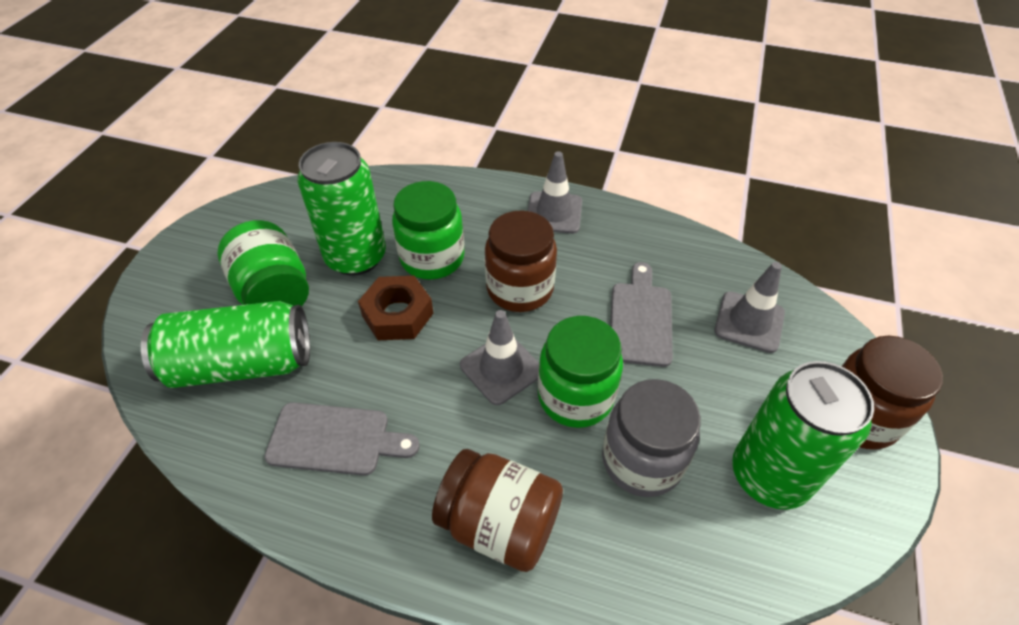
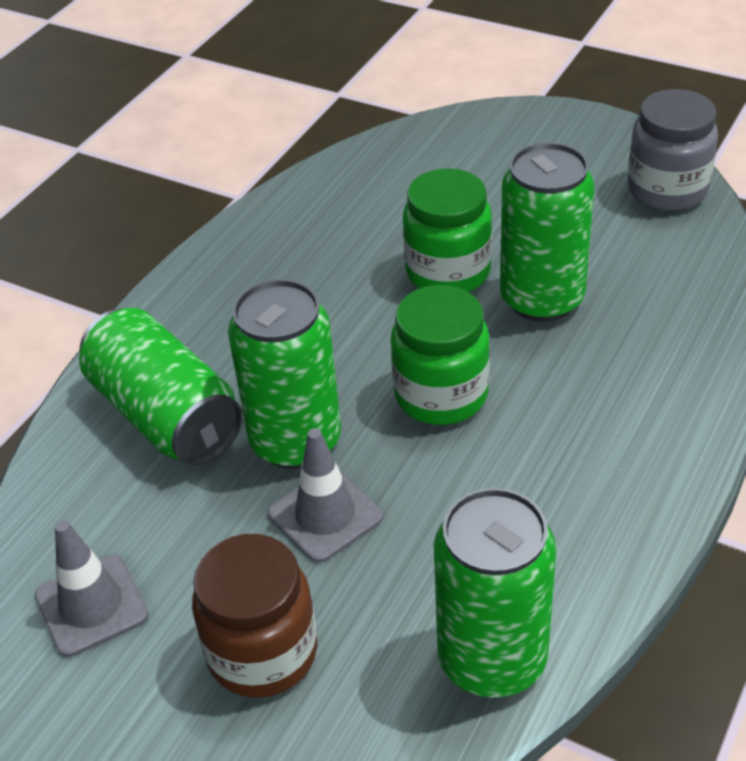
brown jar: [432,449,563,572] [485,210,557,312] [841,336,943,450] = 3 -> [192,534,317,698] = 1
brown nut: [358,276,434,340] = 1 -> none = 0
green can: [141,301,310,388] [297,142,386,276] [732,361,874,510] = 3 -> [79,308,242,466] [228,279,341,469] [434,488,556,698] [500,142,595,322] = 4
green jar: [218,220,309,306] [392,181,465,280] [538,316,623,428] = 3 -> [391,285,490,425] [403,168,492,292] = 2
grey cutting board: [264,402,419,476] [610,262,673,367] = 2 -> none = 0
grey traffic cone: [460,310,539,405] [528,151,582,234] [714,262,785,353] = 3 -> [35,520,149,657] [268,428,383,563] = 2

